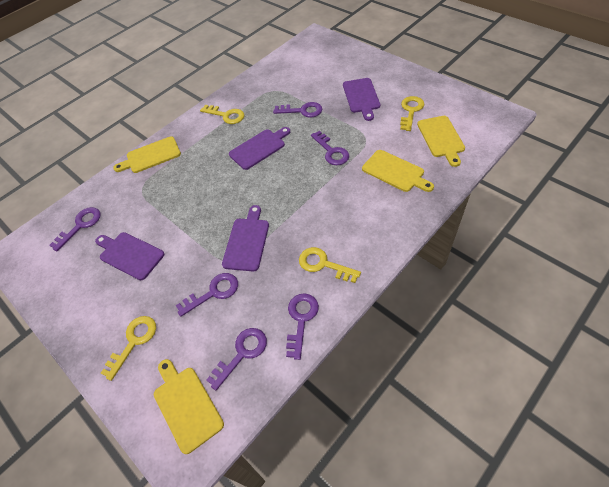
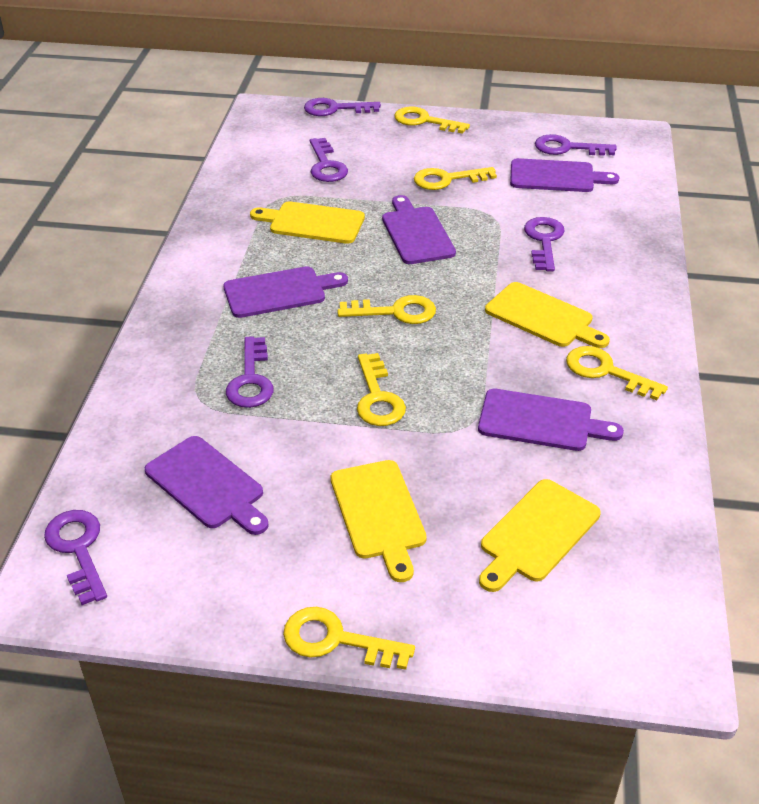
purple cutting board: [95,232,164,280] [222,205,269,271] [229,127,290,170] [343,78,380,121] = 4 -> [145,436,269,535] [223,266,348,318] [382,195,456,264] [478,389,624,451] [510,158,619,192] = 5
yellow key: [101,316,156,381] [200,105,244,124] [299,247,361,283] [400,96,424,131] = 4 -> [283,607,415,670] [337,295,436,324] [357,353,406,426] [394,106,470,134] [414,167,497,190] [566,346,668,400] = 6

